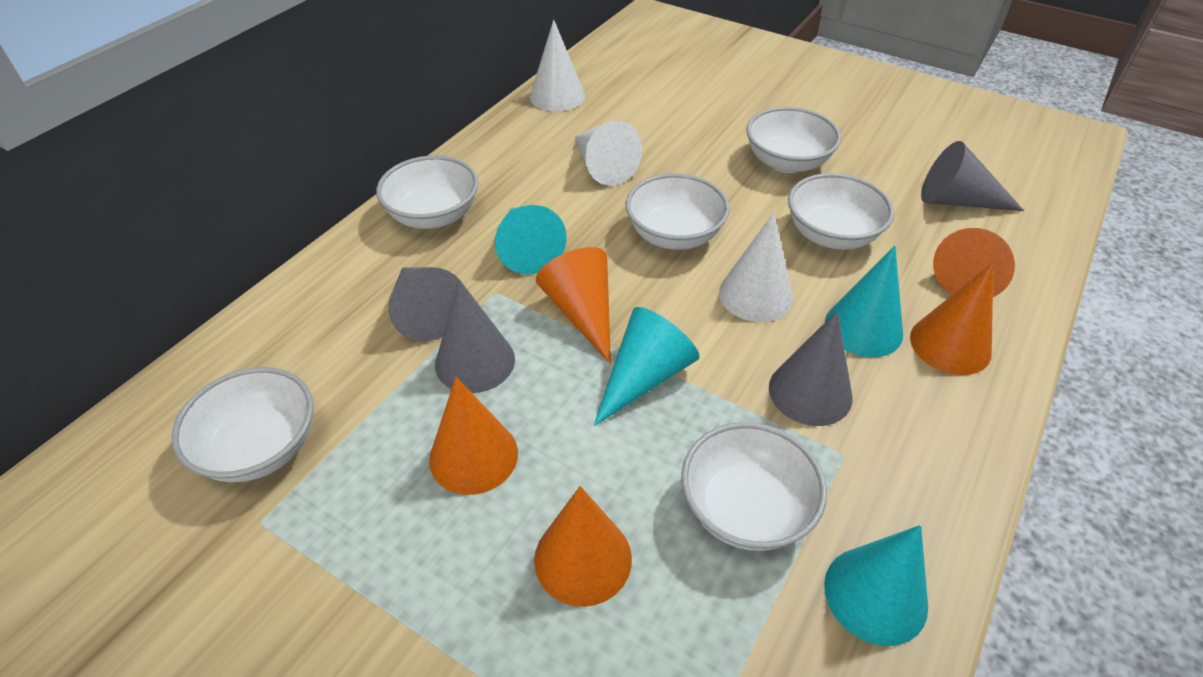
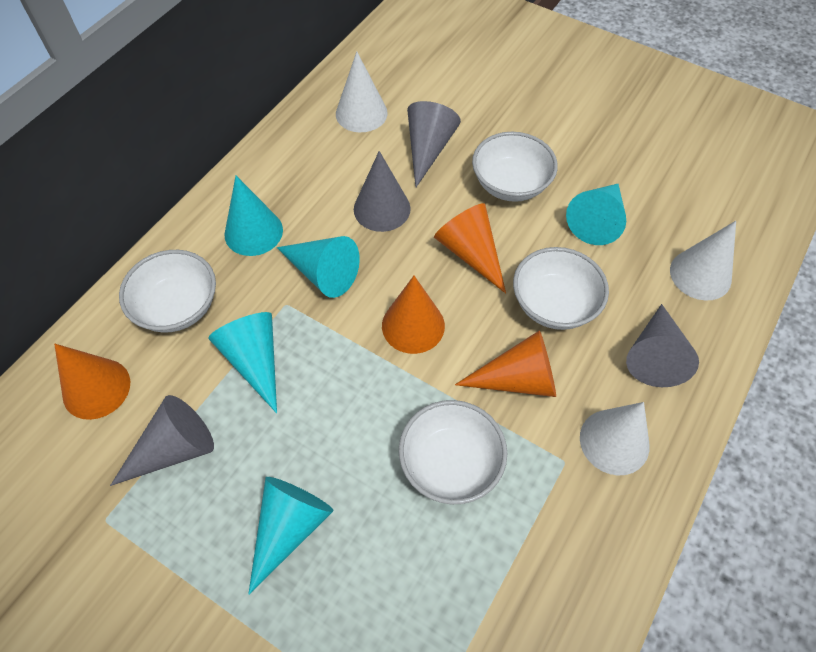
orange cone: [429,377,518,495] [534,486,632,607] [536,247,611,364] [910,263,994,375] [933,228,1015,297] = 5 -> [54,344,130,420] [382,276,445,354] [434,203,506,293] [455,330,556,397] = 4
turquoise cone: [495,205,567,274] [594,307,700,426] [824,525,928,646] [825,246,903,357] = 4 -> [208,312,277,413] [224,176,283,256] [248,477,334,595] [277,236,360,298] [566,184,626,245] = 5
white bowl: [171,367,313,482] [376,155,479,229] [626,173,730,250] [681,422,827,551] [747,107,841,173] [788,173,894,250] = 6 -> [119,250,216,333] [399,400,507,504] [472,132,558,202] [513,247,609,330] = 4

